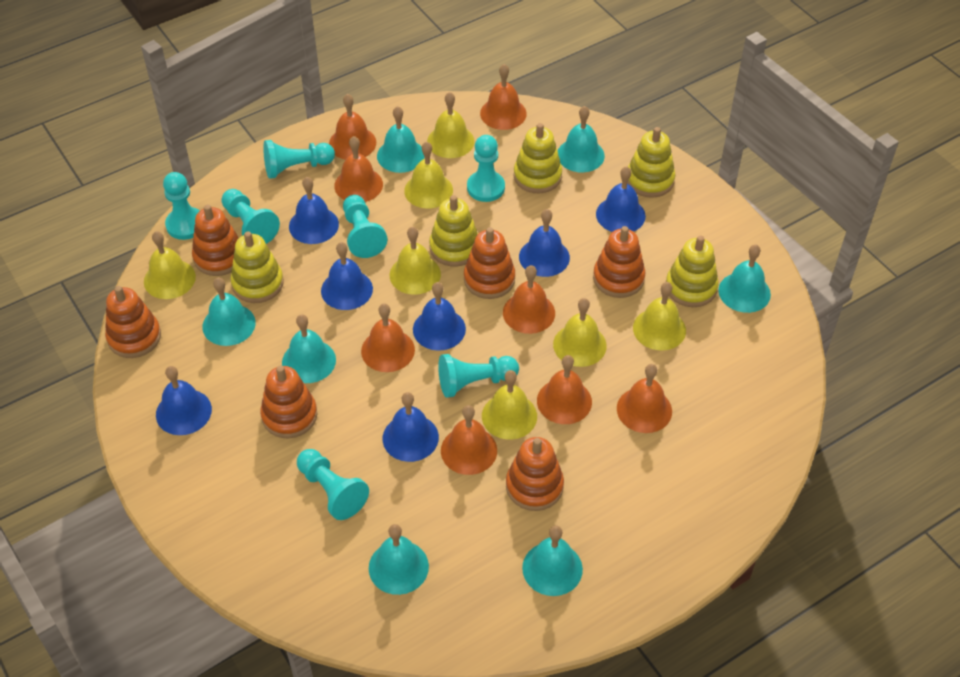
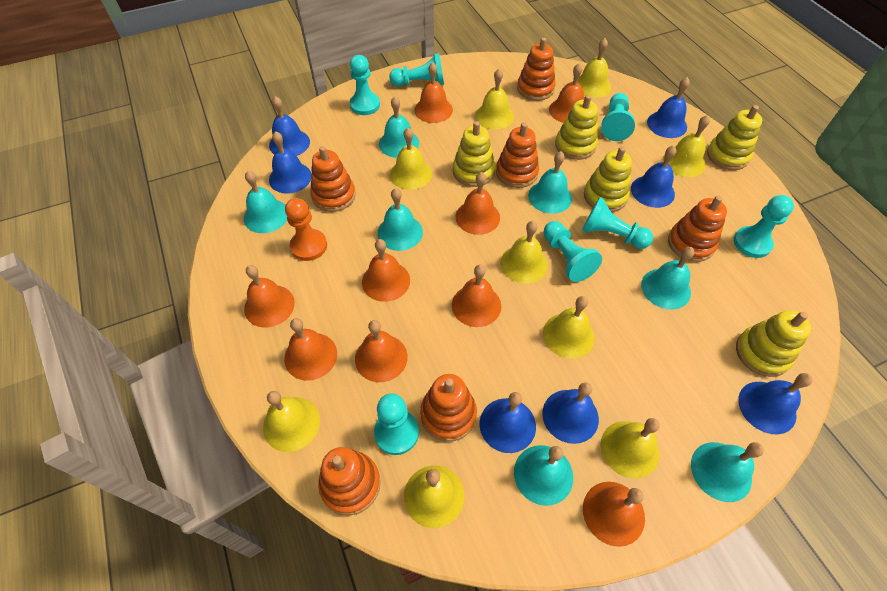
orange bell: [329,94,376,160] [334,136,383,202] [361,304,415,372] [441,405,497,475] [480,64,527,130] [503,265,555,334] [537,355,592,424] [617,364,672,433] = 8 -> [244,265,295,328] [284,318,337,381] [355,320,408,382] [362,239,410,302] [414,62,453,123] [452,265,501,327] [456,172,500,235] [549,63,584,123] [583,482,645,547] = 9
orange pawn: none = 0 -> [285,198,327,261] = 1
yellow bell: [144,231,196,299] [390,227,441,295] [404,141,453,209] [427,92,474,158] [482,370,537,440] [553,298,607,367] [633,282,686,351] = 7 -> [263,391,320,452] [390,128,432,190] [404,466,464,528] [475,69,514,129] [500,221,548,284] [543,296,595,359] [577,38,611,98] [601,418,660,479] [663,115,710,177] = 9

